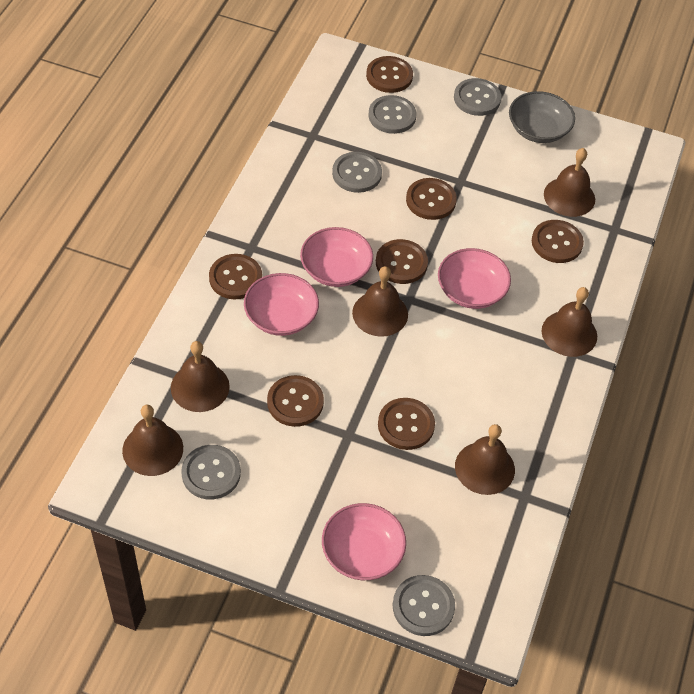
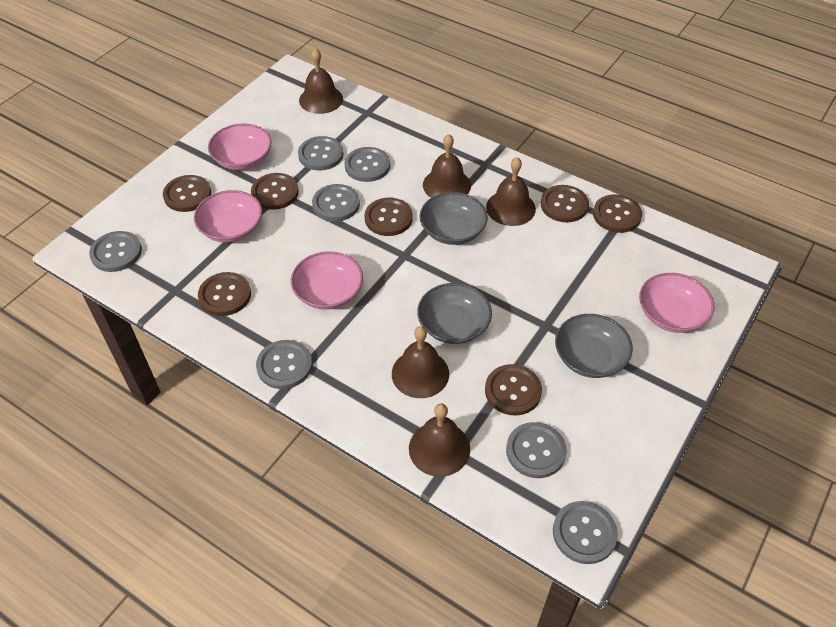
brown bell: [122,405,183,476] [171,341,230,412] [352,266,408,337] [455,424,515,495] [542,287,597,357] [544,148,595,217] = 6 -> [299,48,343,114] [392,326,449,398] [409,403,470,477] [423,134,471,198] [486,157,536,226] = 5
grey bowl: [509,91,575,143] = 1 -> [417,283,492,344] [420,192,488,245] [555,314,633,378] = 3
grey button: [181,445,241,499] [332,152,382,193] [368,95,416,134] [393,575,455,636] [454,78,501,116] = 5 -> [89,231,142,272] [256,340,312,389] [298,136,343,170] [312,184,360,222] [345,147,390,182] [506,422,567,478] [553,501,618,564] = 7

